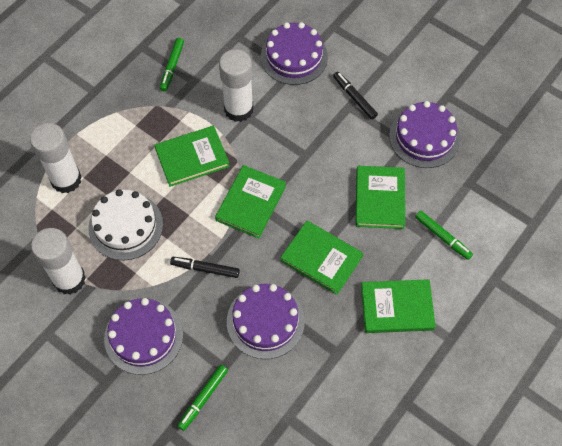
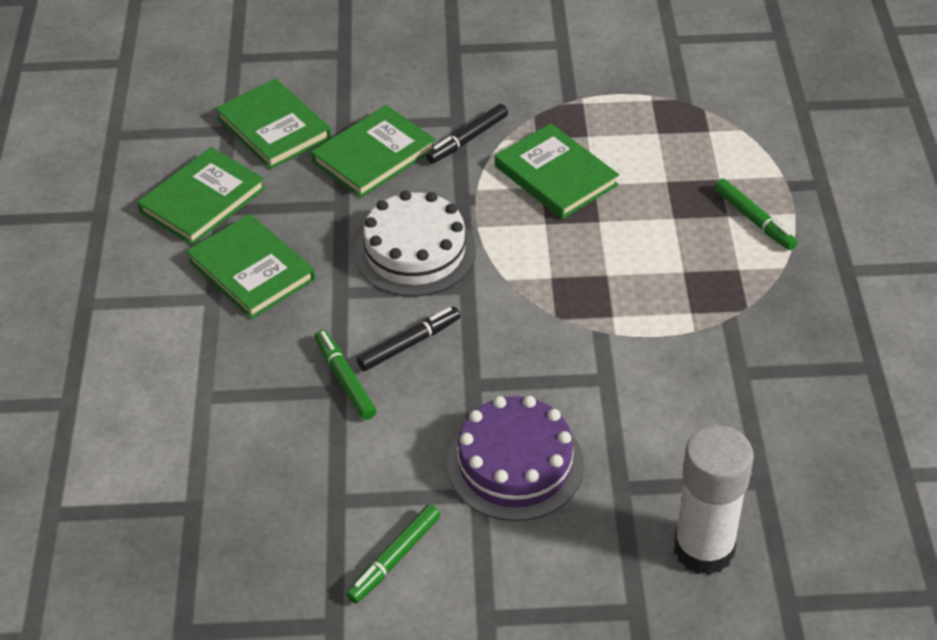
purple cake: [104,298,183,375] [227,284,305,359] [261,22,328,85] [389,101,460,168] = 4 -> [447,396,584,521] = 1
white glue stick: [30,123,82,193] [31,228,86,295] [219,49,254,122] = 3 -> [674,425,754,575] = 1

